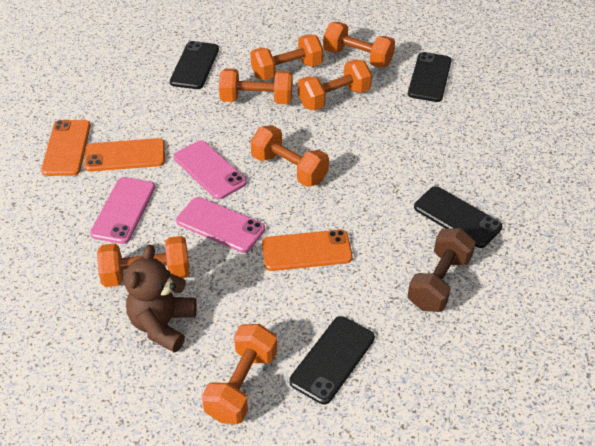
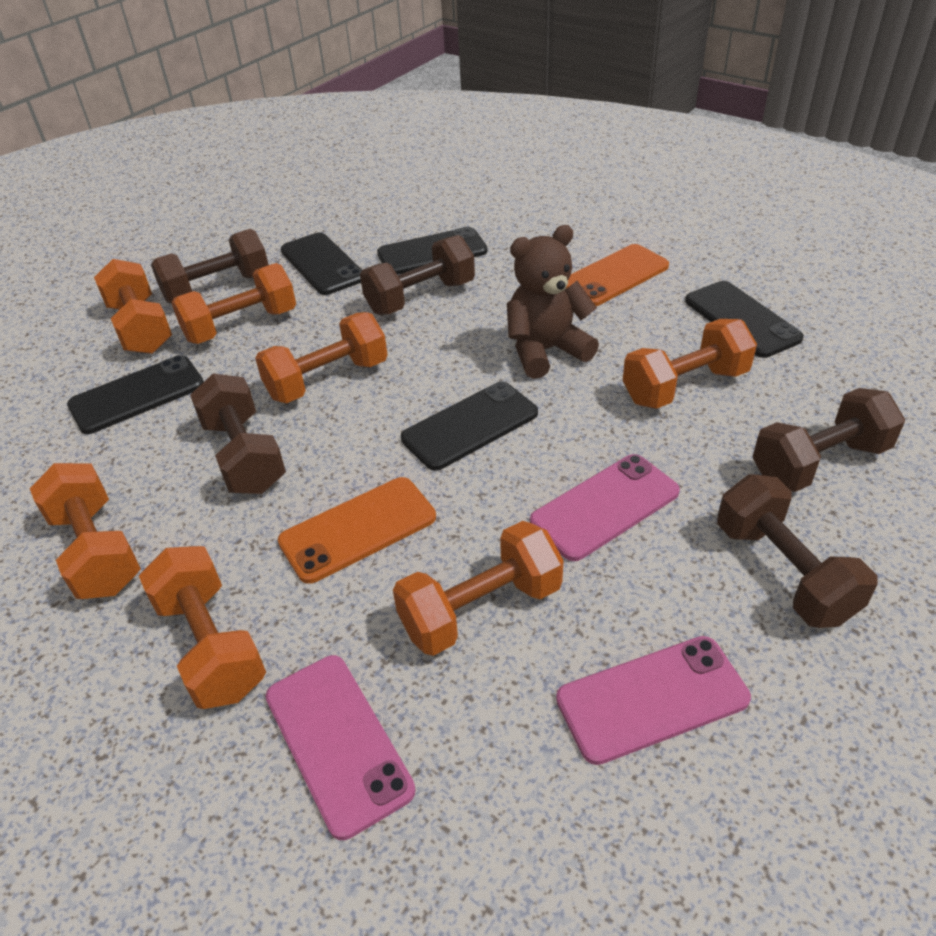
black phone: [170,41,219,89] [289,316,375,405] [408,52,452,102] [414,186,502,248] = 4 -> [67,355,204,434] [281,233,362,295] [377,227,488,275] [401,382,538,471] [685,281,804,358] = 5
brown dumbbell: [407,228,476,312] = 1 -> [151,229,268,304] [190,374,286,494] [360,235,475,315] [717,474,878,628] [752,388,905,492] = 5
orange phone: [41,120,91,176] [84,138,165,172] [262,230,353,271] = 3 -> [278,477,436,584] [566,244,669,306] = 2

